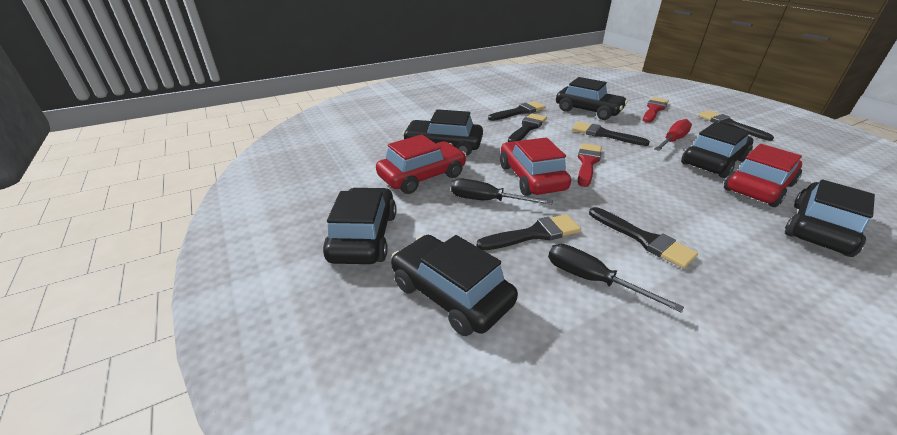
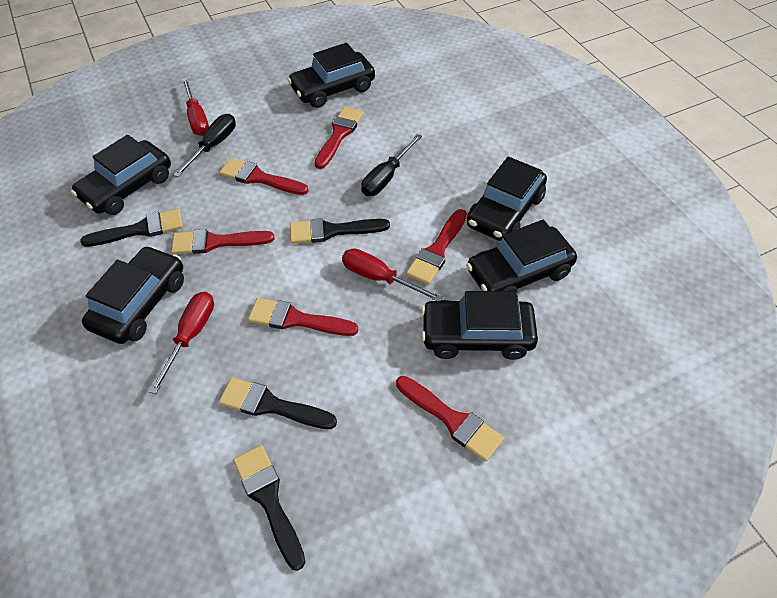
black brush: [477,214,581,250] [488,101,546,121] [508,113,547,142] [572,122,650,146] [589,207,698,268] [698,110,774,141] = 6 -> [80,209,183,247] [219,378,337,429] [233,445,305,571] [290,218,390,244] = 4
red brush: [578,143,602,187] [643,97,669,122] = 2 -> [171,229,274,254] [219,158,308,195] [248,298,358,336] [314,107,363,169] [396,376,504,462] [406,209,467,285] = 6
red car: [376,134,466,194] [500,138,571,196] [724,144,802,207] = 3 -> none = 0
red screwdriver: [654,119,692,151] = 1 -> [149,292,214,394] [182,78,209,136] [342,248,443,301] = 3

